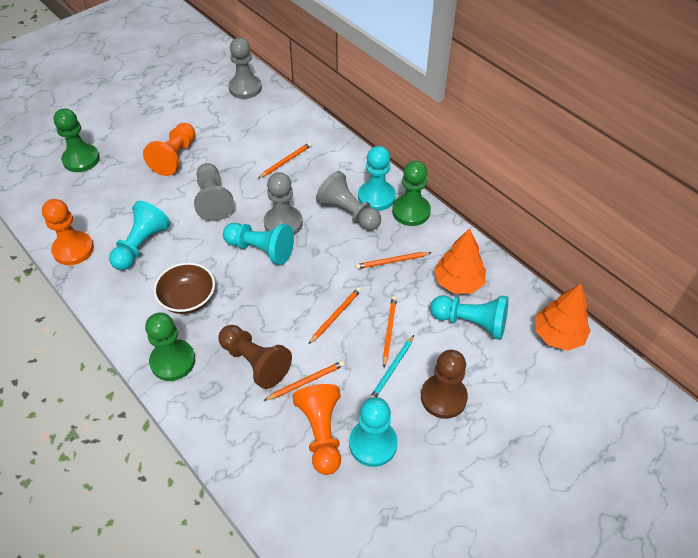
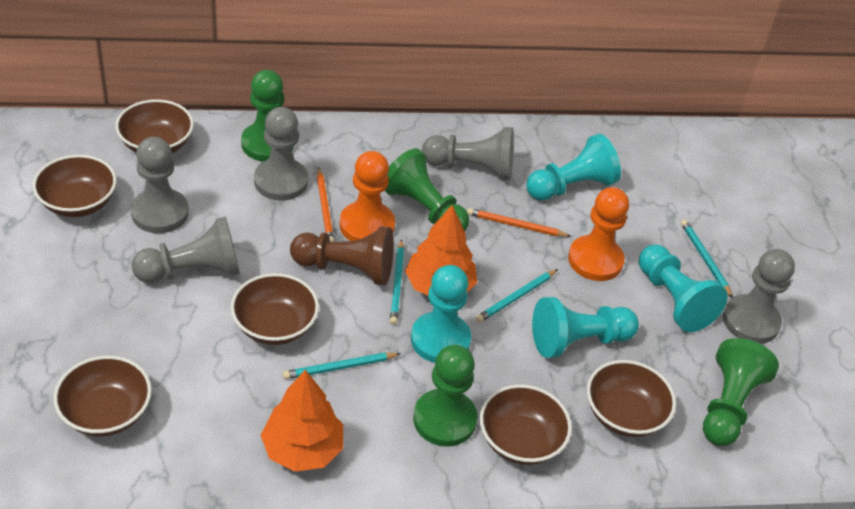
brown bowl: [153,262,215,314] = 1 -> [33,155,117,217] [53,356,152,436] [115,99,194,153] [231,273,319,345] [480,384,572,465] [587,360,676,437] = 6
brown pawn: [218,325,292,389] [421,350,468,419] = 2 -> [290,226,393,285] = 1
green pawn: [54,108,100,172] [145,313,195,381] [392,161,431,226] = 3 -> [241,70,294,162] [384,148,469,231] [413,345,478,447] [703,338,779,446] = 4
grey pawn: [194,163,234,221] [229,38,262,99] [264,172,303,235] [316,171,381,230] = 4 -> [131,137,189,233] [131,217,240,283] [254,107,308,201] [422,127,514,180] [723,249,795,344] = 5
orange pawn: [42,199,94,265] [143,123,195,176] [293,384,341,475] = 3 -> [340,151,395,241] [568,187,629,281] = 2
orange pencil: [258,142,312,178] [263,361,344,401] [309,287,361,344] [355,252,432,269] [383,296,397,367] = 5 -> [317,167,334,242] [467,208,570,237] = 2
turquoise pawn: [109,201,170,270] [223,223,294,265] [349,397,397,467] [358,146,396,211] [430,295,509,340] = 5 -> [411,265,471,363] [527,134,621,201] [532,297,639,358] [639,245,728,332] = 4
turquoise pencil: [369,335,414,398] = 1 -> [283,353,400,379] [390,239,404,325] [476,269,558,323] [681,220,733,298] = 4

